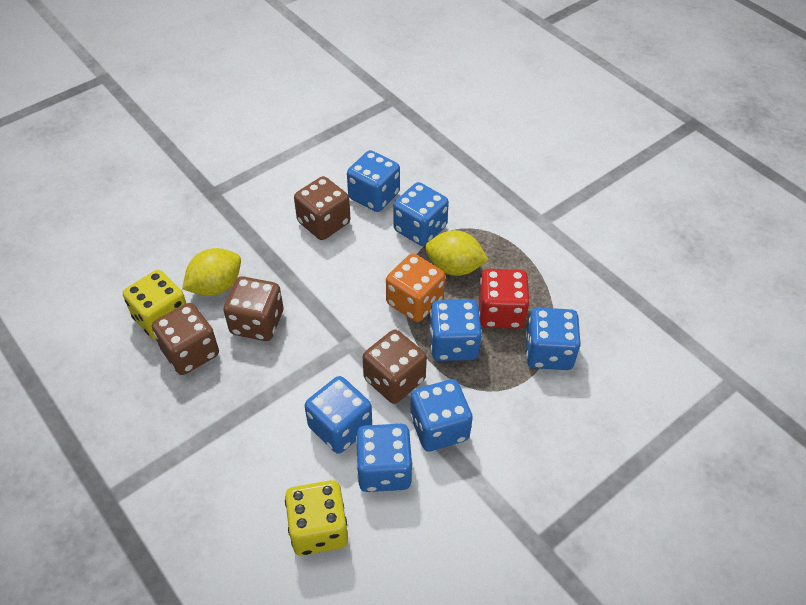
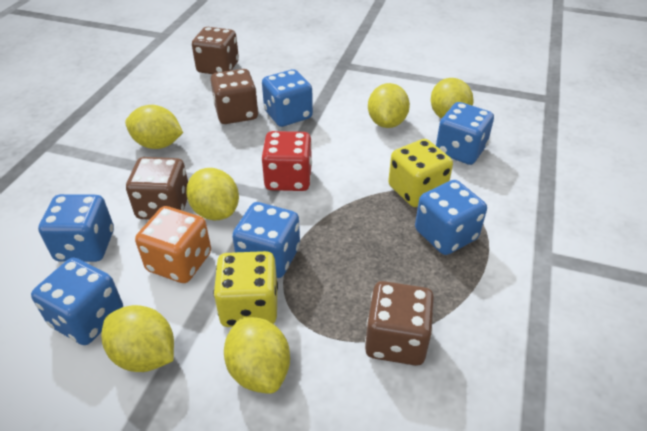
blue dice: [305,376,372,454] [347,150,400,212] [356,424,413,492] [393,182,449,246] [410,379,473,451] [429,300,482,361] [526,308,581,370] = 7 -> [31,257,123,345] [38,194,114,262] [232,202,300,278] [262,69,313,127] [415,180,487,255] [436,102,494,165] = 6
yellow lemon: [182,248,241,296] [425,230,489,276] = 2 -> [101,305,174,372] [125,105,183,149] [186,168,239,220] [224,317,290,394] [368,83,410,128] [431,78,473,119] = 6

